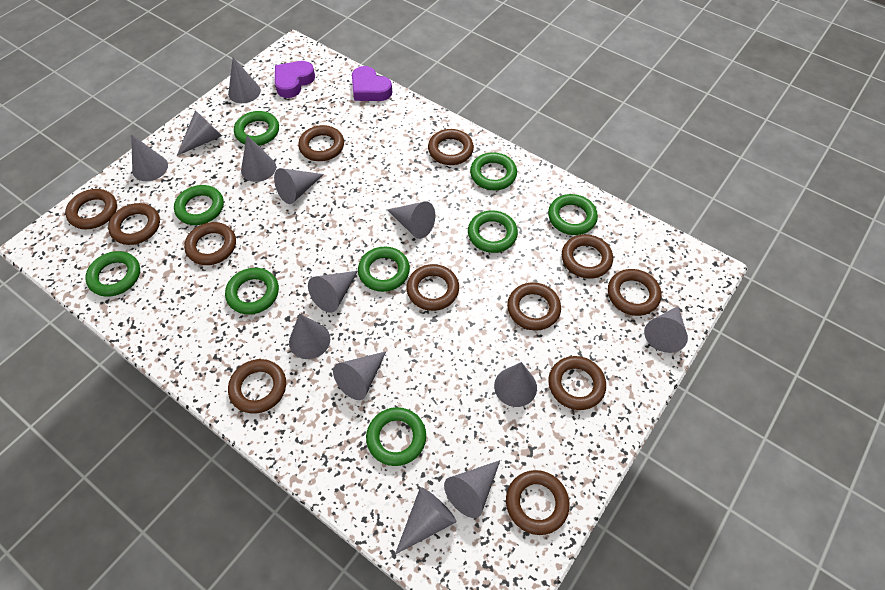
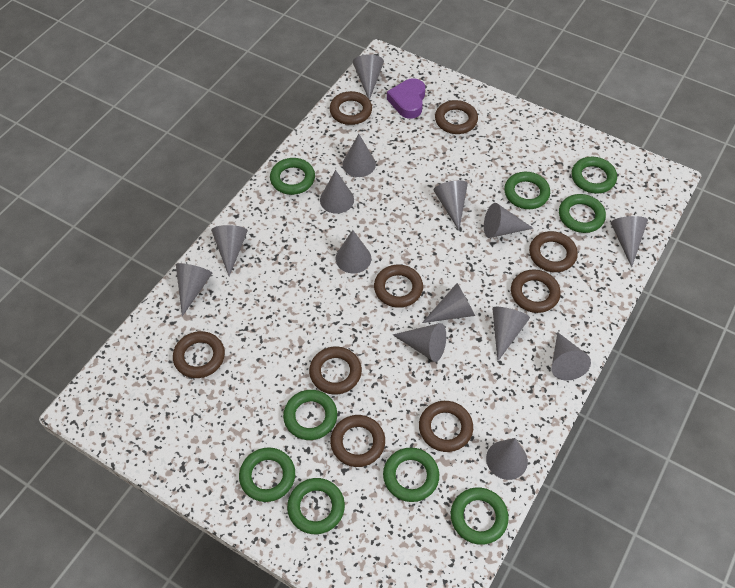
brown ring: [65,189,117,230] [108,203,160,245] [184,222,236,265] [228,359,286,414] [298,125,344,161] [406,264,459,311] [428,129,474,165] [506,470,570,535] [507,282,561,331] [548,356,606,410] [562,234,613,279] [608,269,661,316] = 12 -> [173,331,225,378] [309,347,362,394] [330,91,372,125] [330,415,385,467] [374,265,423,308] [419,401,473,452] [435,100,478,134] [511,269,561,313] [529,231,578,272] = 9
grey cone: [131,134,168,181] [177,111,222,156] [228,57,261,103] [241,135,276,182] [274,168,324,204] [289,313,330,359] [308,271,358,313] [333,351,386,400] [388,201,435,239] [395,487,456,555] [444,460,500,518] [494,362,537,407] [644,306,688,353] = 13 -> [176,263,212,316] [211,225,248,276] [320,170,354,214] [336,230,371,273] [343,134,376,177] [353,54,384,100] [393,323,446,362] [422,283,475,323] [433,180,468,230] [484,203,533,238] [486,438,528,480] [492,307,530,361] [551,332,591,381] [611,216,648,267] = 14
purple heart: [275,61,315,98] [352,66,392,101] = 2 -> [387,78,425,119] = 1

